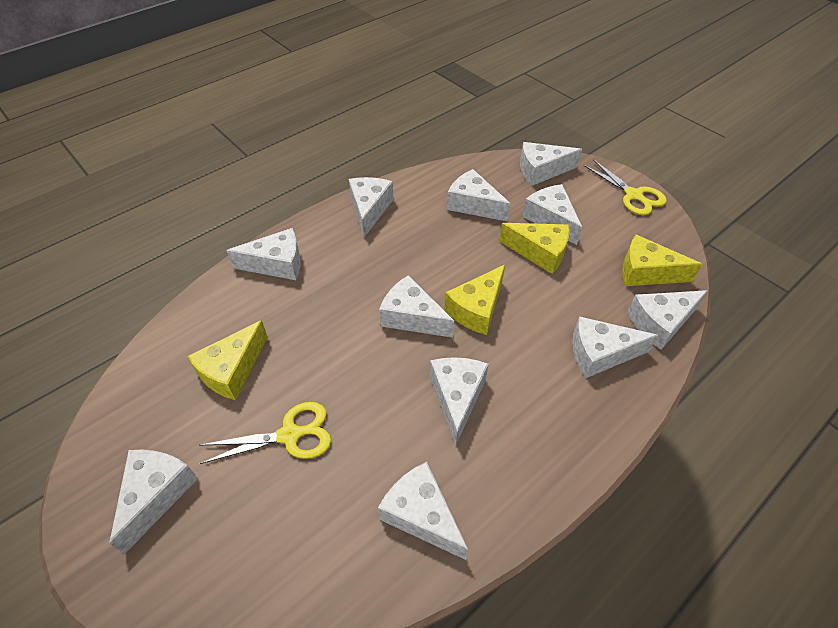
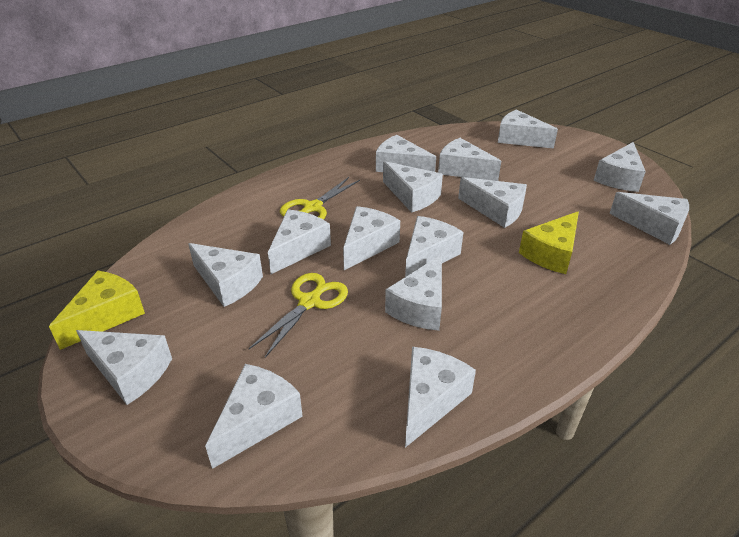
white cheese: [109,450,198,554] [226,228,301,280] [349,177,394,237] [378,462,468,560] [379,275,454,338] [430,357,489,445] [447,169,510,222] [520,142,582,186] [523,184,582,245] [572,316,658,378] [628,290,708,350] = 11 -> [76,330,172,405] [188,243,263,307] [205,364,303,469] [268,209,331,274] [343,206,400,270] [376,135,436,172] [383,161,443,213] [385,254,442,331] [405,216,463,277] [405,347,476,448] [438,138,501,181] [458,177,527,228] [498,109,558,149] [594,142,646,192] [609,192,689,245] = 15
yellow cheese: [187,320,268,400] [444,265,505,335] [499,223,570,274] [622,235,702,286] = 4 -> [49,271,145,350] [519,211,579,274] = 2

